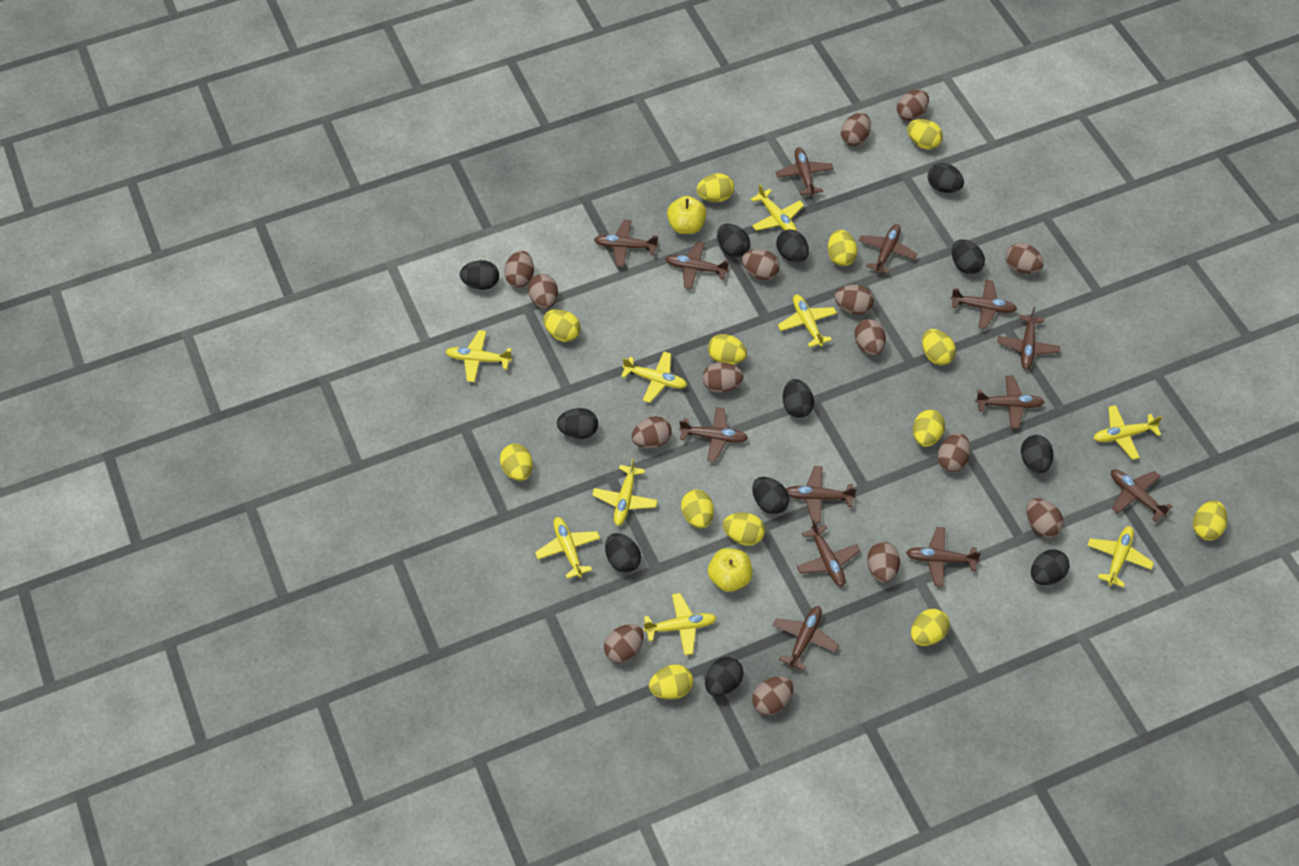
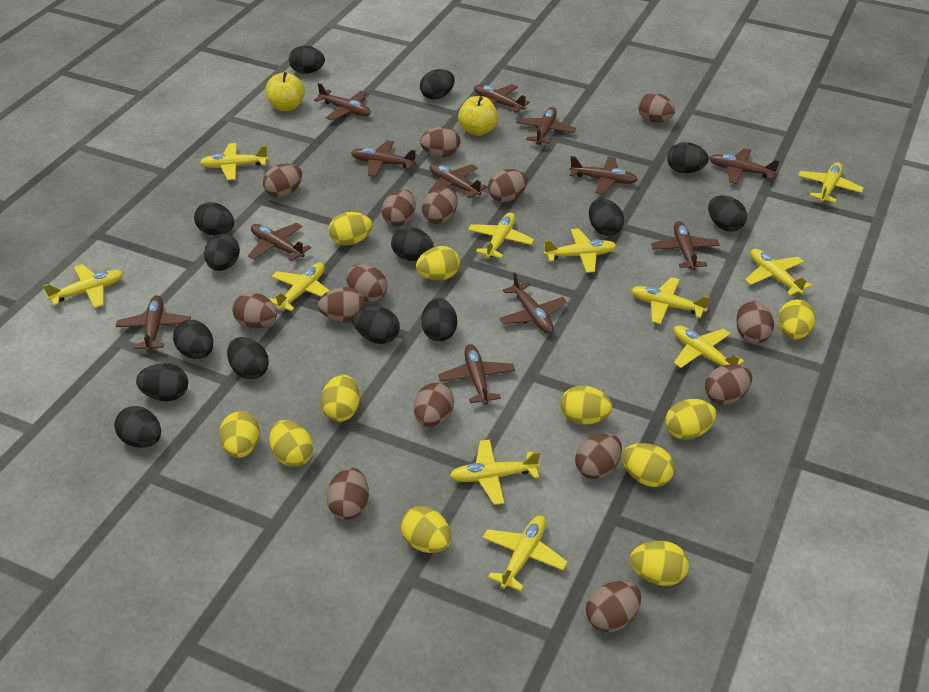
black egg: [460,260,499,290] [557,408,598,439] [605,533,641,573] [705,657,744,696] [717,224,750,258] [752,477,789,514] [776,229,809,262] [783,379,814,418] [928,163,964,193] [952,240,985,274] [1021,435,1053,473] [1031,549,1070,585] = 12 -> [114,406,161,448] [136,363,188,401] [173,320,213,359] [194,202,234,235] [204,233,240,271] [227,337,269,380] [289,46,325,74] [353,306,400,344] [391,227,434,261] [420,69,455,100] [421,298,457,341] [589,198,624,236] [667,142,709,173] [708,195,747,232] = 14
brown plane: [594,219,658,267] [665,241,729,289] [679,407,748,462] [773,606,839,671] [776,147,833,196] [786,466,857,523] [797,520,860,587] [859,224,917,274] [906,527,981,587] [951,280,1017,329] [975,375,1044,429] [997,307,1060,369] [1111,469,1173,522] = 13 -> [116,295,191,352] [248,223,311,261] [314,83,371,121] [351,140,417,177] [428,164,487,199] [438,344,515,405] [474,84,530,112] [499,273,567,334] [516,107,576,145] [570,156,638,194] [651,221,720,270] [709,148,779,184] = 12
yellow egg: [500,444,533,481] [543,309,581,342] [649,665,693,700] [681,489,714,529] [697,173,734,202] [708,334,747,365] [723,512,765,546] [828,230,857,266] [907,119,943,149] [911,609,950,646] [913,410,945,447] [922,329,956,366] [1193,500,1227,540] = 13 -> [219,411,260,458] [269,420,313,467] [321,374,360,422] [329,212,372,246] [401,506,451,553] [416,246,460,281] [560,385,612,425] [622,443,675,487] [630,541,689,586] [666,399,716,440] [778,299,816,340] = 11
yellow plane: [446,330,512,382] [535,517,600,579] [592,458,658,526] [621,352,687,403] [643,593,716,655] [751,184,804,231] [778,295,837,347] [1087,526,1154,587] [1094,405,1162,460] = 9 -> [43,264,123,308] [200,143,269,180] [270,263,330,311] [450,440,540,505] [468,213,534,258] [482,516,568,591] [544,228,617,273] [631,277,710,324] [674,325,744,368] [745,249,812,296] [798,162,864,203] = 11

